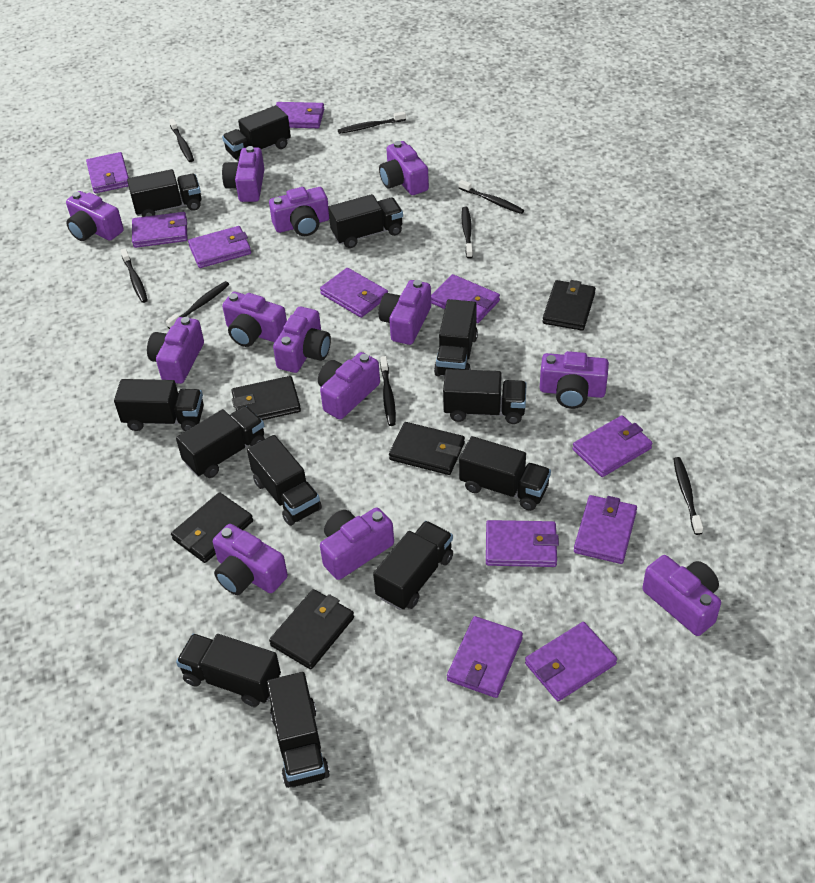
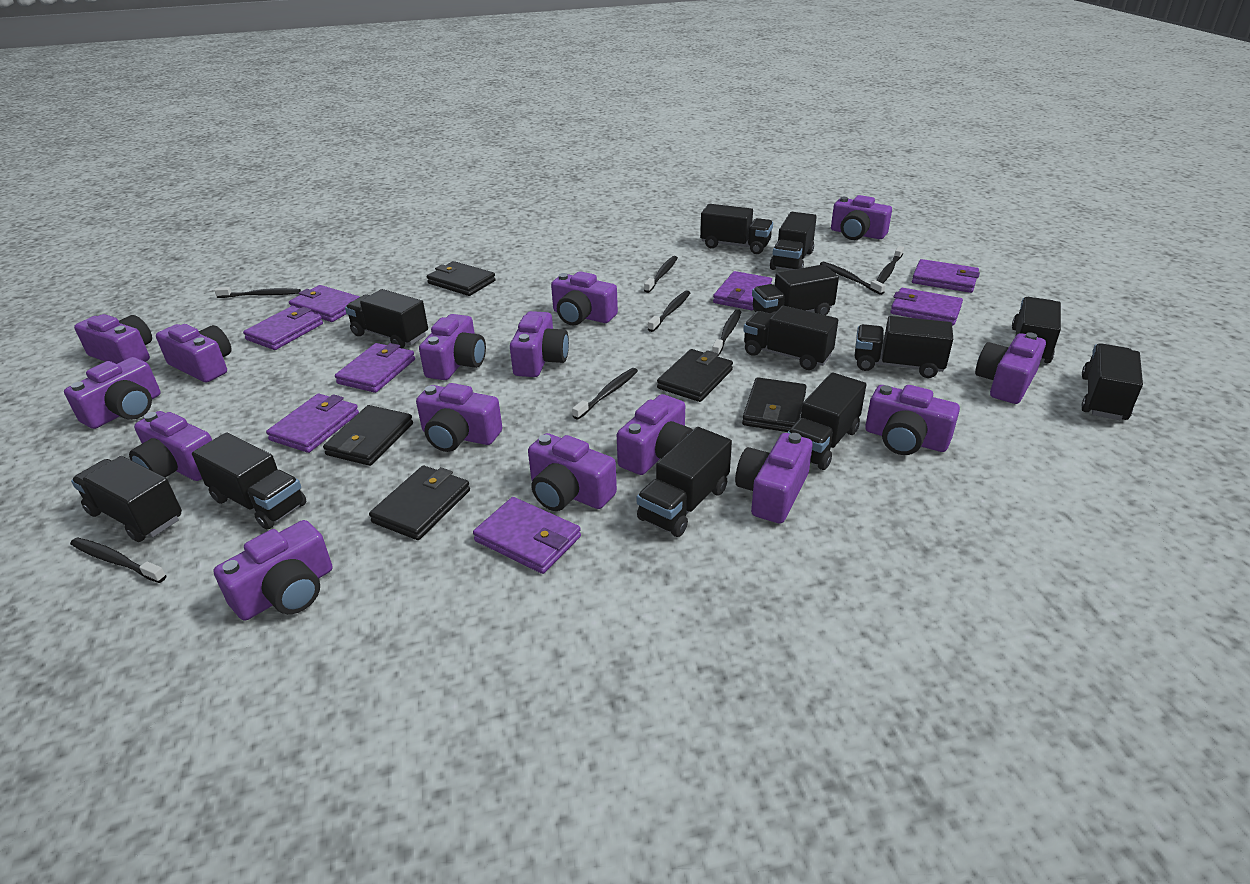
purple camera: [66,191,124,241] [147,317,204,384] [213,524,288,595] [222,146,265,202] [222,292,287,347] [269,187,329,236] [273,307,331,373] [318,352,380,419] [320,507,394,580] [379,141,429,195] [379,280,431,345] [540,351,609,409] [642,555,721,636] = 13 -> [64,357,161,429] [74,314,152,364] [129,411,212,481] [156,324,232,382] [213,520,332,621] [416,383,502,452] [419,314,486,380] [510,311,569,377] [528,433,617,511] [551,271,618,325] [617,394,693,475] [735,433,813,523] [831,195,892,240] [865,385,960,455] [975,332,1046,404] = 15
purple wallet: [86,152,129,193] [132,212,188,248] [188,226,251,268] [276,102,324,128] [320,268,388,318] [431,274,500,323] [447,616,523,698] [486,520,559,567] [525,622,617,701] [572,415,652,477] [574,495,637,564] = 11 -> [243,306,323,350] [266,394,359,453] [289,285,360,322] [335,343,415,393] [473,497,581,574] [713,271,772,310] [890,288,963,326] [912,259,980,293] = 8

